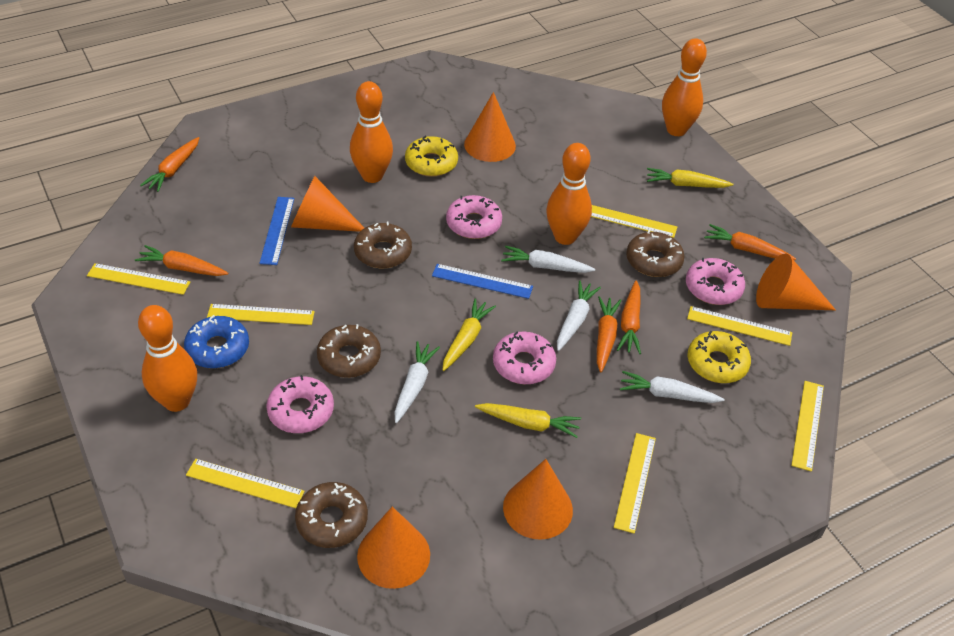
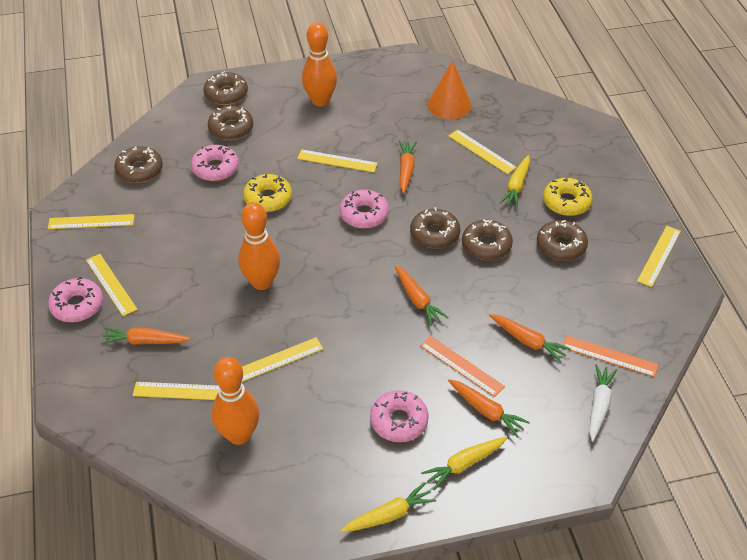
blue donut: [184,315,249,368] = 1 -> none = 0
blue ruler: [260,197,294,265] [432,264,533,299] = 2 -> none = 0
brown donut: [295,482,368,548] [317,324,381,378] [354,222,412,268] [626,230,685,277] = 4 -> [114,146,163,183] [204,71,248,105] [208,106,253,140] [410,207,460,249] [462,219,513,260] [537,220,588,261] = 6
orange bowling pin: [138,305,197,412] [350,81,393,183] [546,143,592,245] [662,38,707,136] = 4 -> [212,357,259,445] [238,202,280,290] [302,22,337,107] = 3
orange cone: [291,176,364,232] [357,507,430,589] [464,92,516,162] [503,459,573,540] [756,254,836,310] = 5 -> [428,60,472,119] = 1
orange ruler: none = 0 -> [420,336,505,397] [563,335,659,377] = 2
white carrot: [394,341,440,423] [501,246,595,273] [557,280,601,351] [620,371,725,403] = 4 -> [589,364,617,441] = 1

